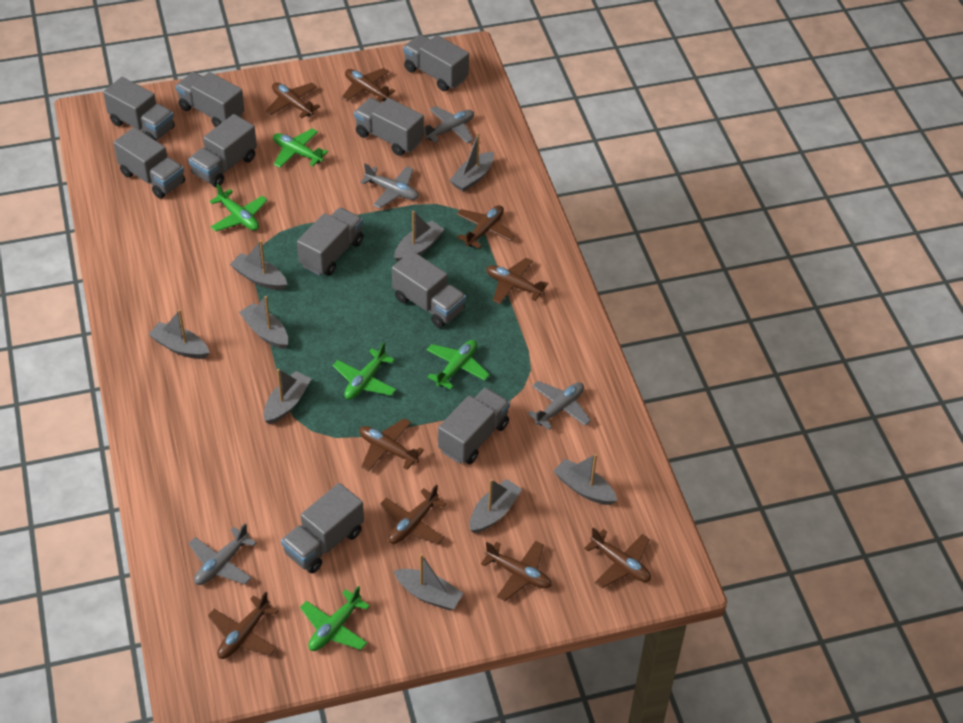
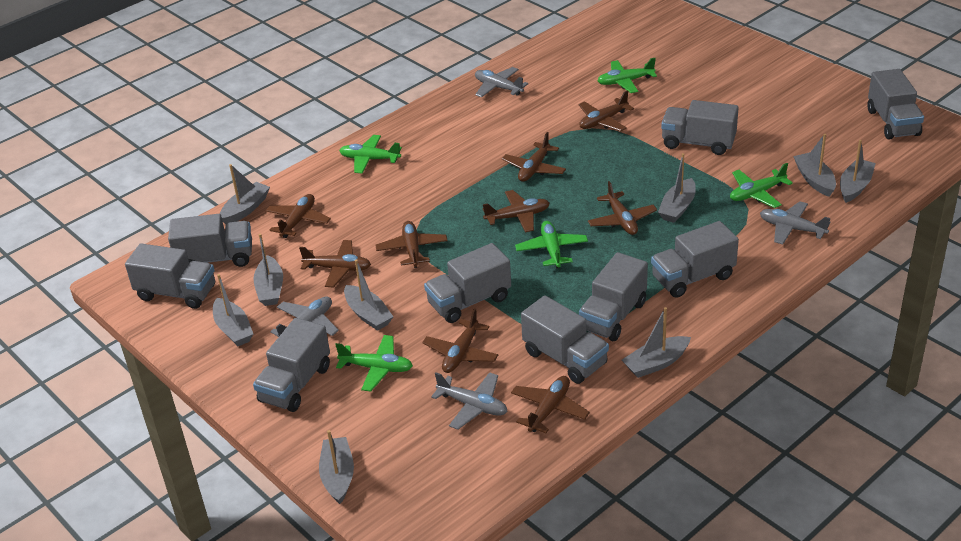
grey truck: [103,77,175,141] [114,127,185,199] [176,72,244,127] [188,114,257,187] [281,483,364,573] [297,208,363,276] [354,98,424,156] [392,251,466,328] [403,34,469,91] [438,387,510,464] = 10 -> [125,244,215,309] [168,214,252,267] [253,318,330,412] [424,243,511,323] [521,295,609,384] [579,252,648,341] [651,221,739,298] [661,100,739,155] [867,69,924,139] = 9

